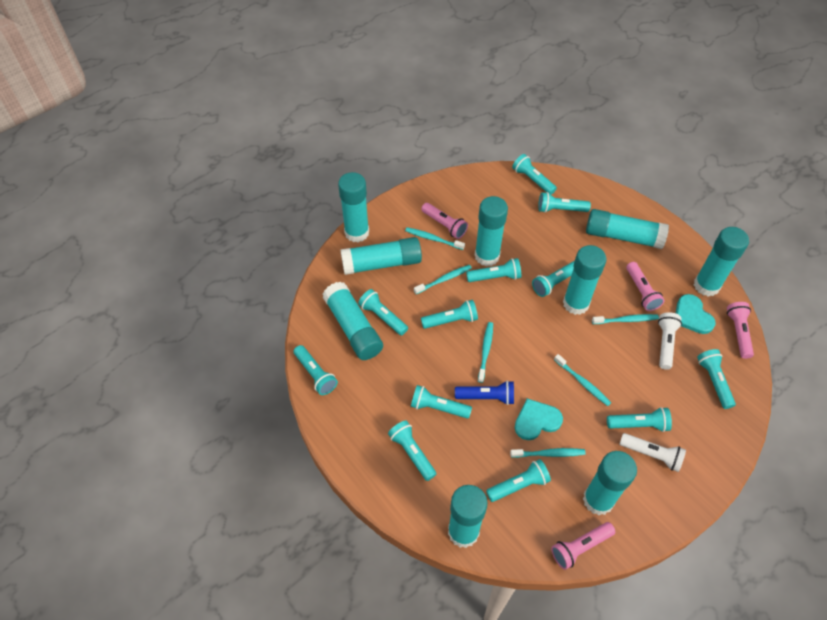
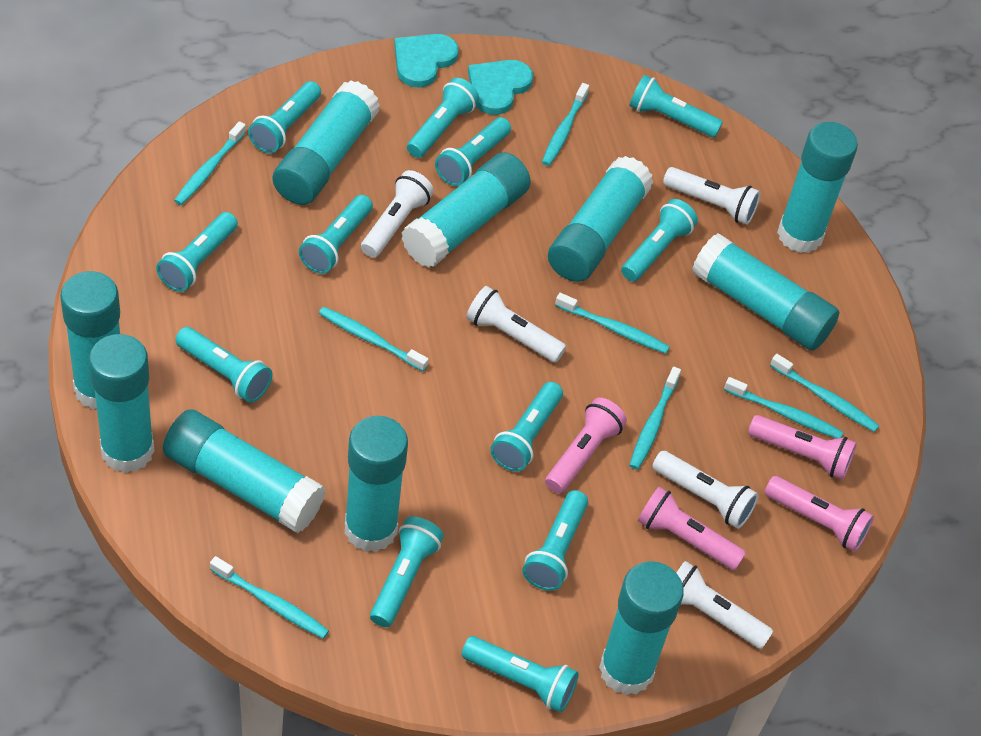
blue flashlight: [455,381,514,405] = 1 -> none = 0
turquoise glue stick: [323,282,383,360] [338,172,369,242] [340,237,422,275] [448,485,488,548] [475,196,508,266] [563,245,607,315] [583,451,637,515] [586,209,669,249] [694,227,749,297] = 9 -> [60,271,120,410] [89,334,155,473] [163,409,325,533] [273,80,380,205] [345,416,408,552] [401,152,531,268] [548,156,653,282] [599,561,684,695] [692,233,840,351] [777,122,858,253] = 10
turquoise toothbrush: [405,227,465,250] [414,265,472,294] [478,322,493,383] [510,448,585,458] [554,354,611,406] [592,314,659,324] = 6 -> [174,121,246,205] [210,556,329,639] [319,307,429,371] [542,83,589,166] [555,293,670,354] [629,367,681,470] [724,377,843,439] [770,354,879,432] = 8
white flashlight: [620,433,686,472] [658,312,682,370] = 2 -> [361,170,434,258] [466,286,566,363] [652,451,759,529] [663,167,760,225] [676,561,773,649] = 5

